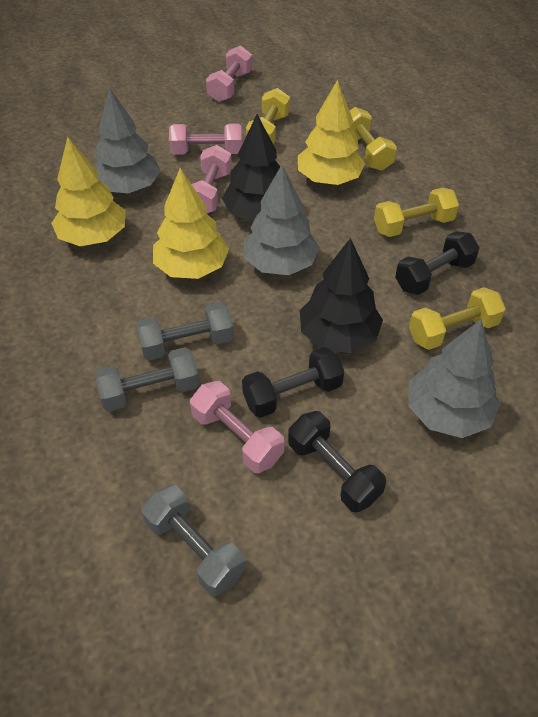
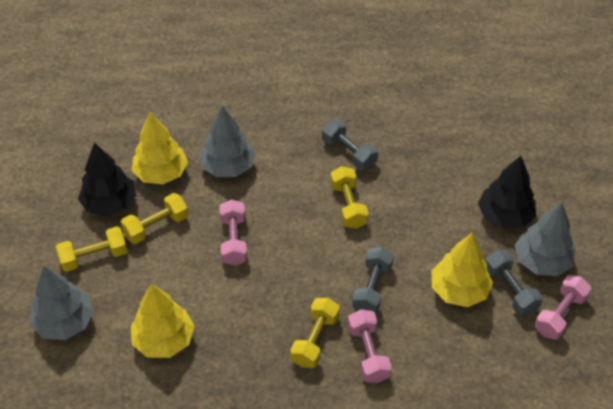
black dumbbell: [242,347,344,418] [288,411,386,512] [395,231,480,295] = 3 -> none = 0
pink dumbbell: [169,123,242,155] [190,381,284,473] [192,145,232,213] [206,45,253,102] = 4 -> [220,199,247,266] [348,309,392,383] [535,275,592,340] = 3

